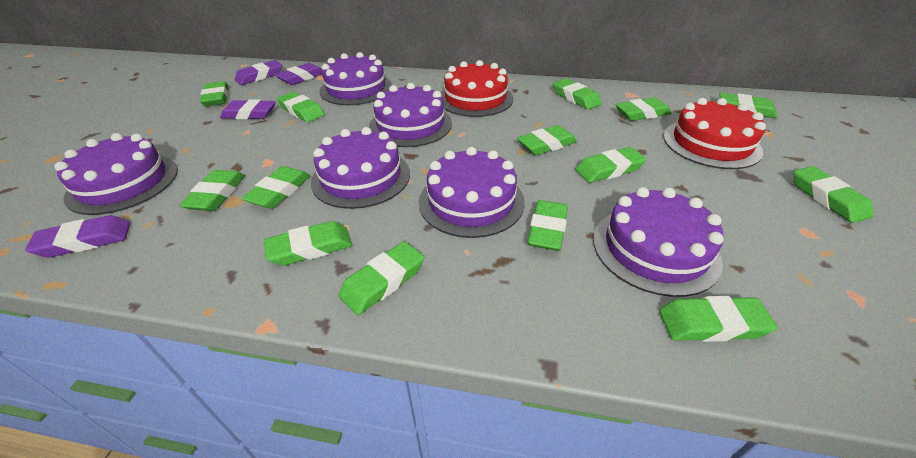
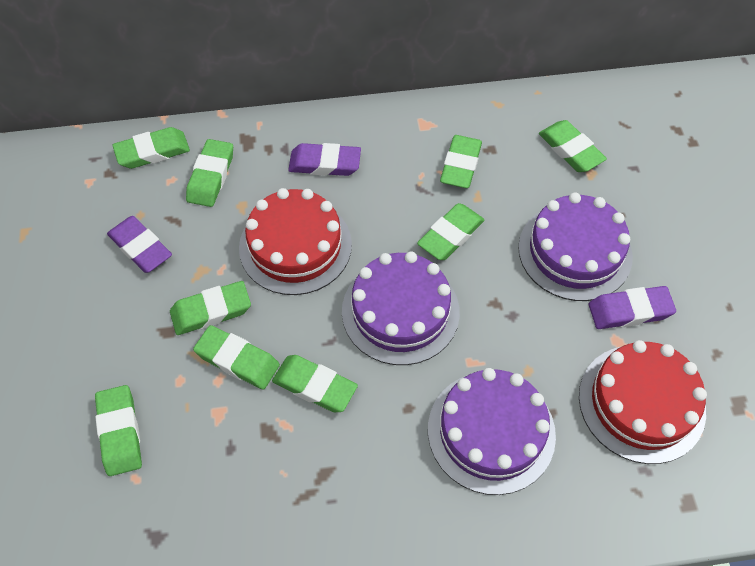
green eraser: [179,170,245,211] [200,81,229,107] [241,166,310,209] [264,221,352,266] [277,92,324,122] [339,241,424,315] [517,125,577,155] [527,200,568,251] [553,78,602,110] [575,147,647,183] [616,98,672,121] [659,296,777,342] [719,92,778,118] [793,166,874,223] = 14 -> [95,385,142,476] [112,127,190,169] [170,281,251,335] [186,139,233,207] [193,325,280,389] [272,355,358,412] [417,203,484,260] [440,135,482,188] [539,120,607,172] = 9
purple cake: [54,133,178,215] [311,127,410,209] [320,52,392,105] [369,83,452,147] [419,147,525,238] [593,187,724,297] = 6 -> [342,252,460,365] [428,368,556,495] [518,192,633,301] = 3
purple eraser: [25,215,130,258] [220,99,276,120] [234,60,282,85] [275,63,322,85] = 4 -> [107,216,172,273] [288,143,361,176] [589,286,676,329] = 3

